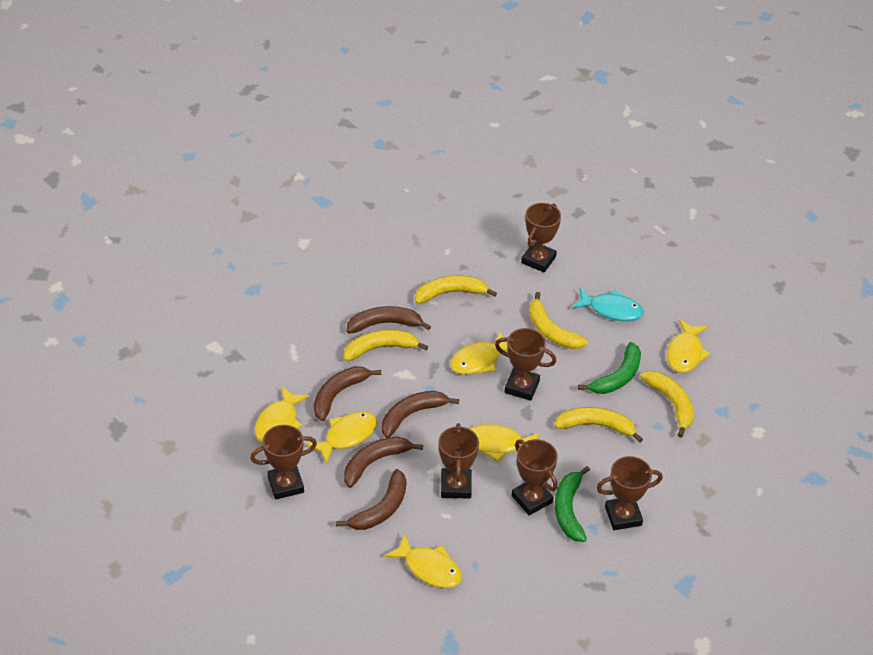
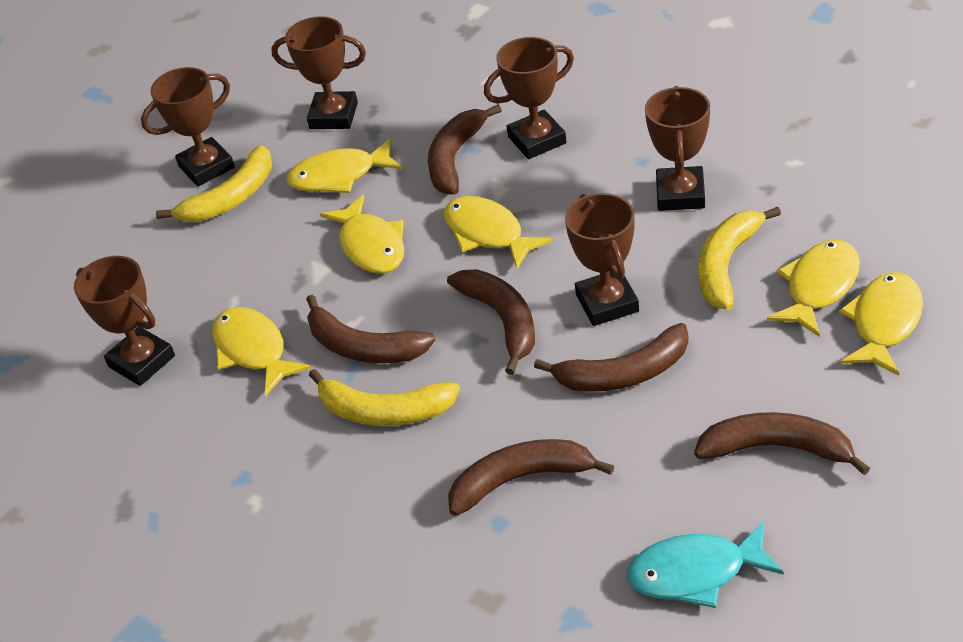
brown banana: [314,367,381,421] [336,469,406,530] [344,437,423,488] [346,306,431,334] [382,391,459,438] = 5 -> [306,295,435,363] [428,104,502,194] [447,269,535,375] [448,439,614,516] [534,323,689,392] [694,412,870,475] = 6
green banana: [555,466,590,542] [578,342,641,394] = 2 -> none = 0
yellow banana: [344,330,428,362] [415,276,497,304] [529,292,588,349] [554,407,643,443] [640,371,694,438] = 5 -> [156,145,272,222] [309,369,460,426] [698,206,781,310] = 3

